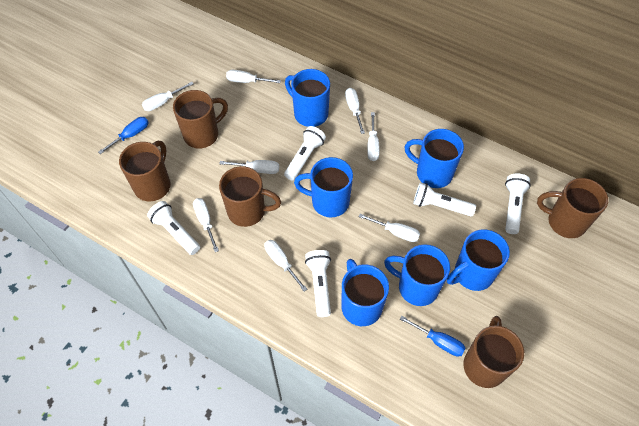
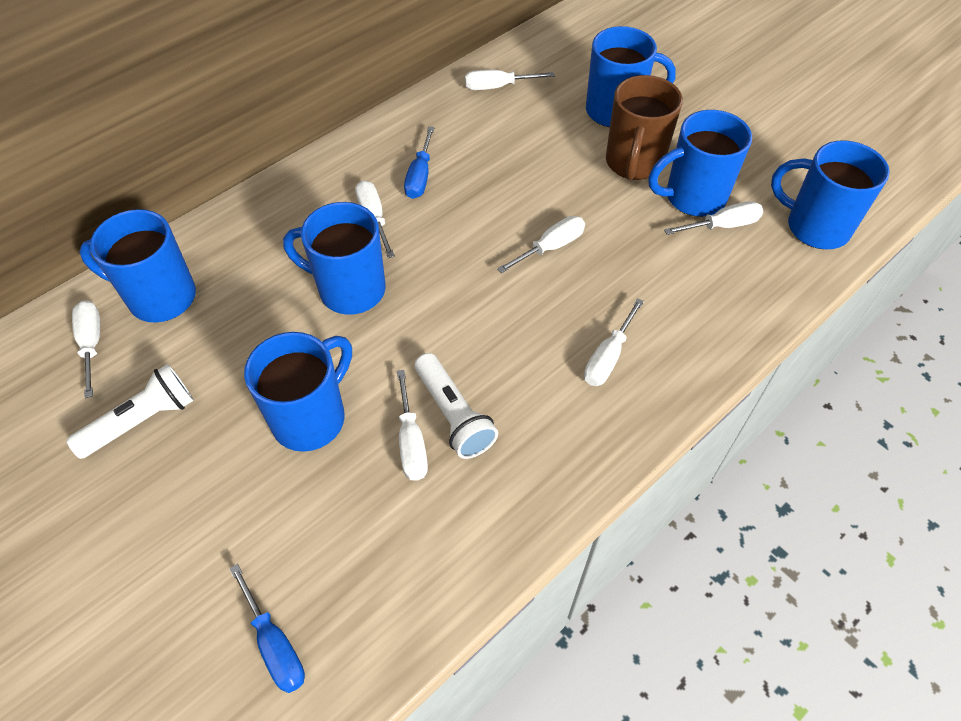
brown mug: [119,141,171,201] [173,90,228,149] [219,166,281,227] [464,316,524,388] [537,178,608,238] = 5 -> [606,75,683,180] = 1
white flashlight: [147,201,200,255] [284,126,326,181] [305,250,331,317] [413,182,476,216] [505,174,531,234] = 5 -> [66,364,194,459] [415,353,498,459] = 2
white screwdriver: [142,82,194,111] [193,198,219,252] [219,160,279,174] [226,70,281,83] [264,240,307,291] [345,88,365,134] [359,214,420,242] [367,112,380,161] = 8 -> [72,300,100,398] [355,180,395,258] [397,370,428,481] [465,70,555,90] [497,216,585,273] [584,298,644,386] [664,201,763,235] = 7

